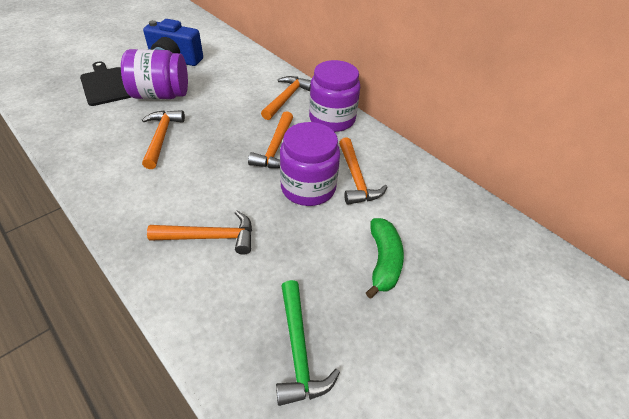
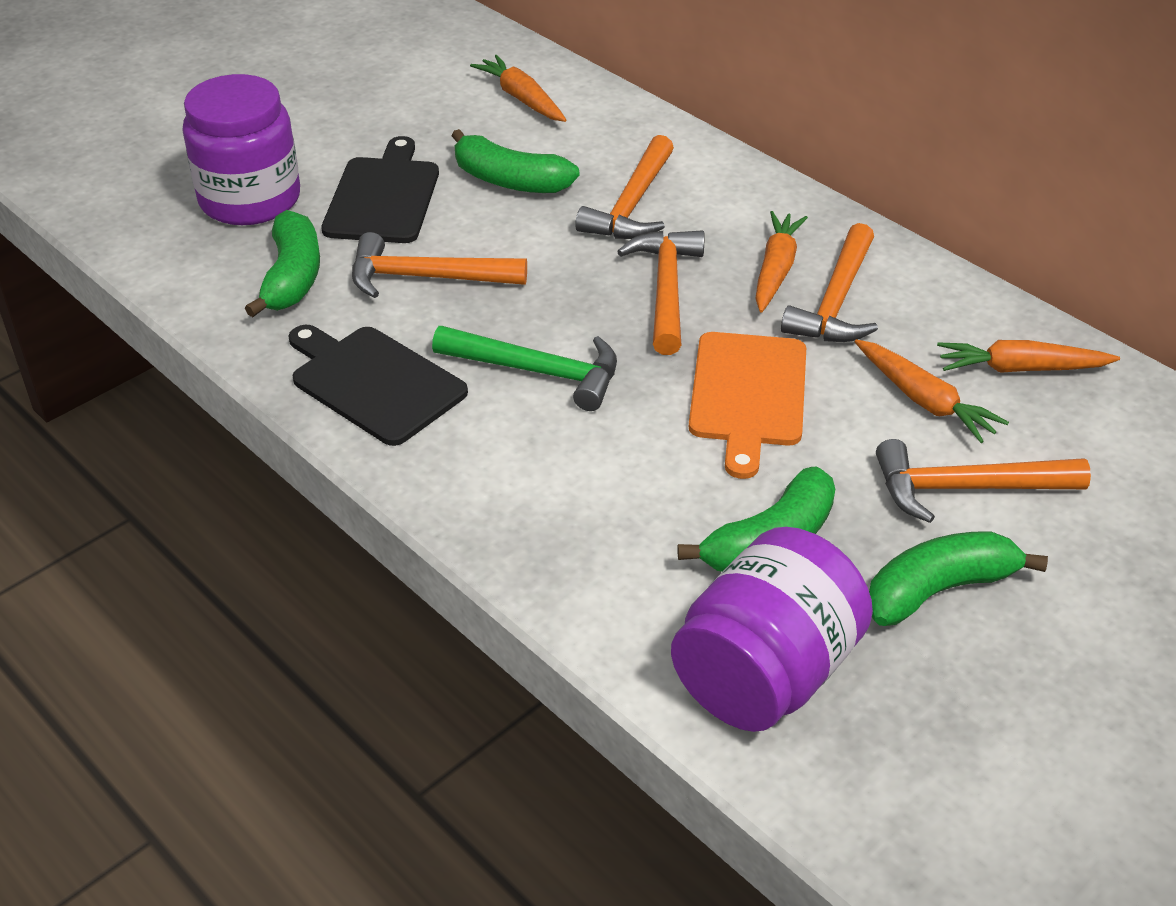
black cutting board: [80,62,131,106] = 1 -> [288,325,468,446] [321,136,439,243] = 2
blue camera: [143,19,203,66] = 1 -> none = 0
green banana: [366,218,404,299] = 1 -> [245,210,320,317] [452,129,579,193] [678,467,835,572] [869,531,1048,626] = 4
orange carrot: none = 0 -> [470,55,566,122] [755,211,808,313] [855,339,1009,443] [937,340,1120,373] = 4
orange cutting board: none = 0 -> [689,332,806,479] = 1
purple jar: [121,49,188,99] [280,122,340,206] [309,60,360,132] = 3 -> [183,74,300,225] [671,527,873,732] = 2

